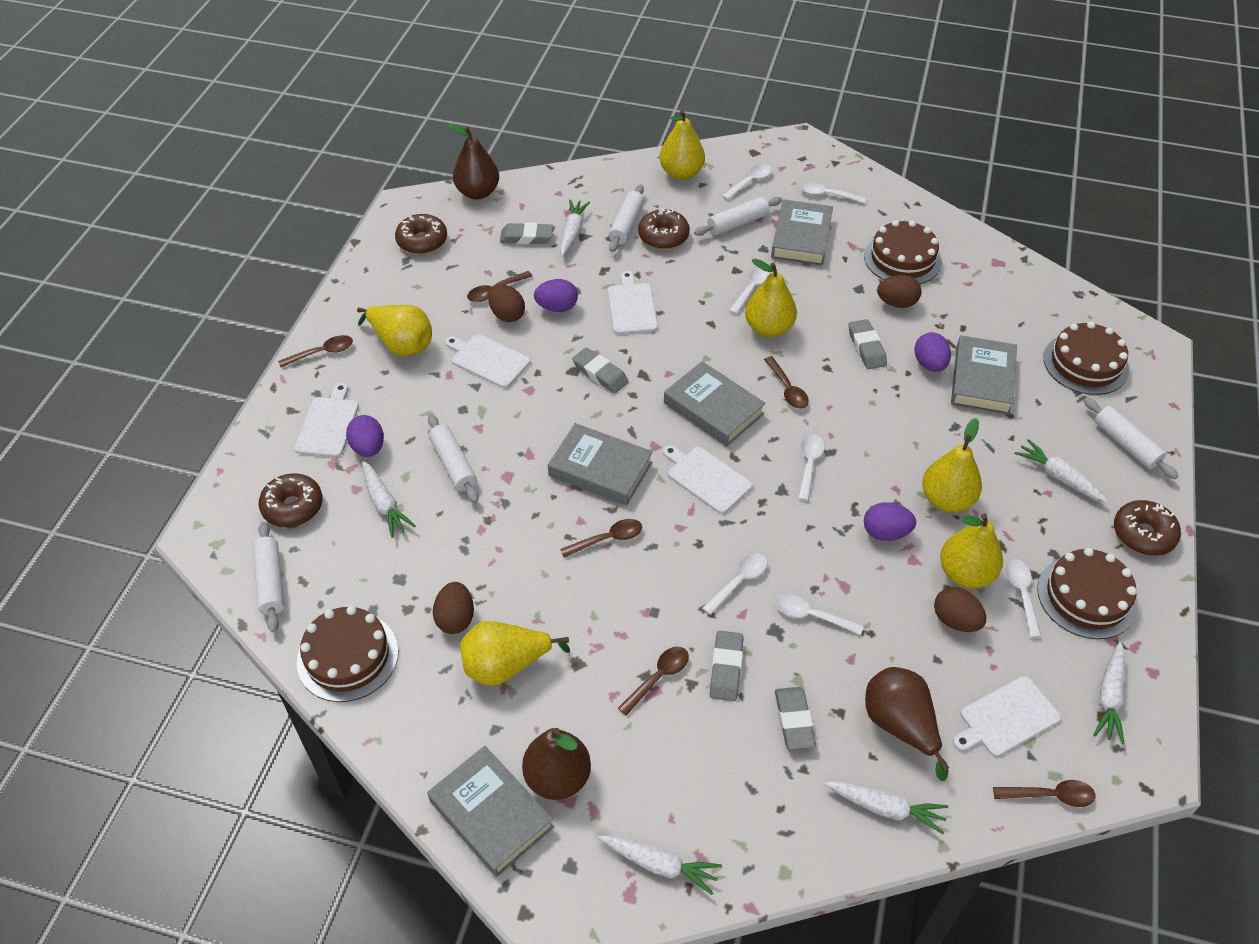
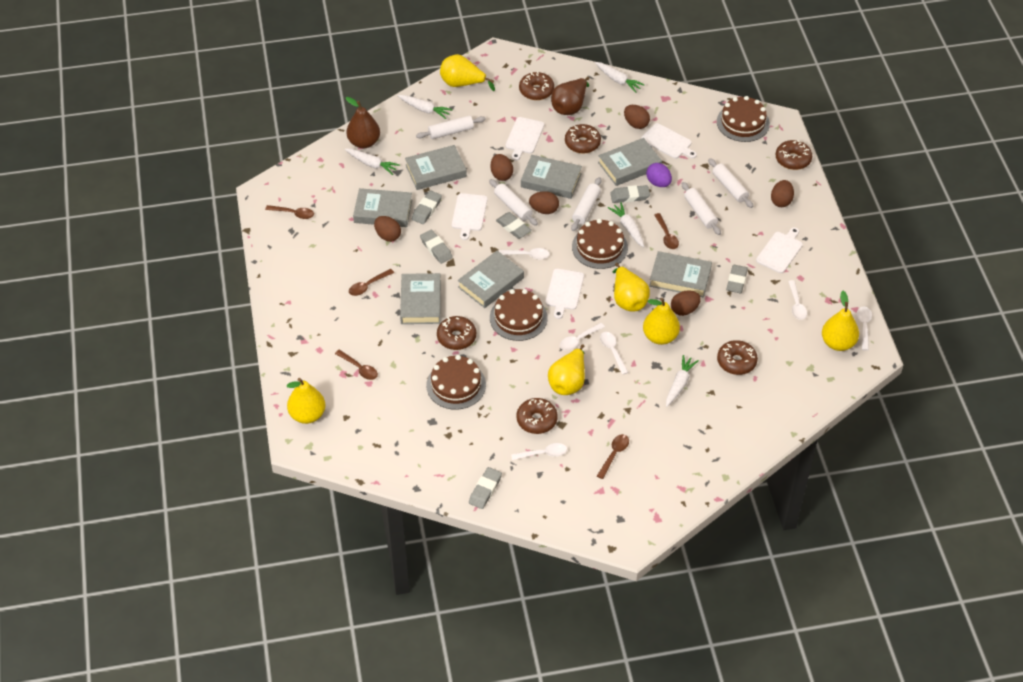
brown donut: [259,473,323,527] [395,214,447,254] [638,208,690,249] [1114,500,1181,556] = 4 -> [437,316,476,350] [517,398,558,434] [519,72,554,100] [565,124,601,154] [717,340,758,375] [776,140,812,170] = 6
brown egg: [433,582,474,634] [488,284,525,322] [877,275,922,308] [934,587,986,632] = 4 -> [374,216,401,242] [490,154,513,181] [529,191,559,214] [624,105,650,129] [671,290,701,316] [771,180,794,207] = 6
brown pear: [448,123,499,199] [522,728,591,800] [865,667,949,781] = 3 -> [346,97,380,148] [551,77,590,115] = 2
brown spoon: [278,335,353,367] [467,271,532,302] [560,519,642,557] [618,647,689,716] [764,356,809,409] [993,780,1096,807] = 6 -> [265,205,314,219] [335,350,378,380] [349,269,394,296] [597,434,629,479] [654,213,679,249] = 5
grey book: [427,746,554,877] [548,423,653,505] [664,361,766,446] [771,199,833,266] [951,335,1017,415] = 5 -> [353,188,412,227] [400,273,441,324] [405,145,467,190] [458,251,524,308] [521,155,582,199] [598,138,662,186] [649,251,712,297] = 7
grey eraser: [500,222,553,244] [572,348,629,393] [710,631,744,701] [775,687,816,750] [849,319,887,369] = 5 -> [412,190,442,224] [420,230,453,264] [469,467,502,509] [496,212,532,239] [610,185,650,203] [726,265,748,293] = 6
purple egg: [346,415,384,457] [534,279,578,312] [864,502,916,541] [914,332,951,372] = 4 -> [646,163,672,187] = 1
white carrot: [362,461,416,538] [560,199,590,257] [598,835,722,895] [824,781,948,834] [1015,439,1109,503] [1093,642,1125,744] = 6 -> [345,149,400,175] [398,95,453,119] [595,62,645,93] [608,202,644,247] [666,355,699,407] = 5
white spoon: [702,553,768,615] [722,164,772,200] [729,267,771,314] [775,594,864,635] [798,435,825,501] [799,181,866,203] [1005,559,1042,638] = 7 -> [499,248,550,260] [511,443,567,460] [560,323,605,350] [600,332,629,375] [788,280,807,320] [857,306,872,350] = 6

